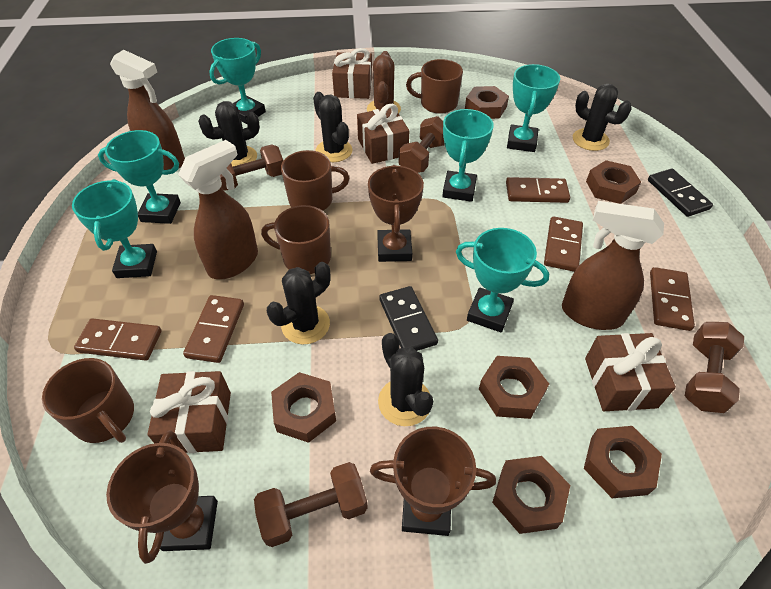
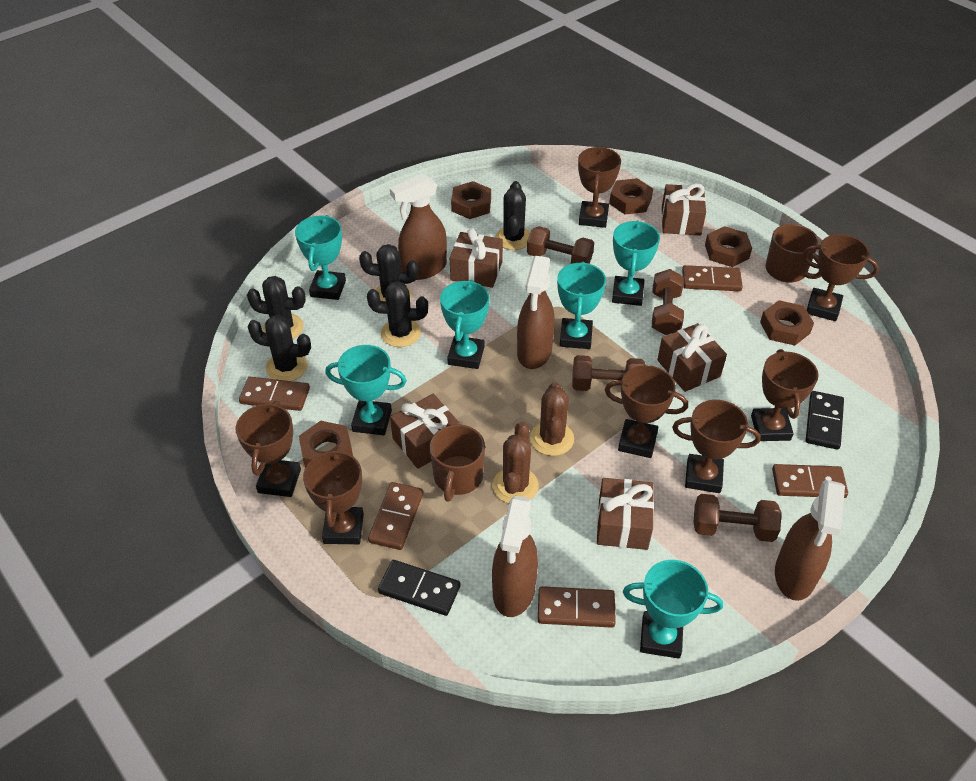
brown cactus: [367,51,401,113] = 1 -> [493,422,539,503] [530,382,574,456] = 2
brown gift: [147,371,231,453] [332,48,372,99] [357,104,409,164] [585,333,676,411] = 4 -> [390,394,460,469] [450,228,503,288] [597,478,654,550] [657,323,727,392] [662,183,706,236] = 5
brown mug: [42,358,134,443] [261,205,331,274] [281,150,349,211] [406,59,463,114] = 4 -> [430,424,485,502] [765,224,821,283] = 2
brown nut: [271,372,336,443] [465,86,509,119] [479,356,549,419] [492,456,570,534] [584,426,662,498] [586,160,641,204] = 6 -> [299,421,353,468] [451,181,491,219] [609,178,653,214] [705,226,752,267] [760,300,814,346] = 5
brown spray bottle: [110,50,185,170] [178,140,258,279] [562,201,664,330] = 3 -> [390,174,447,280] [492,496,538,617] [517,256,555,369] [775,480,845,601] = 4
brown trophy: [106,430,218,564] [368,165,424,262] [370,427,496,536] = 3 -> [236,401,301,497] [303,447,364,544] [578,147,621,228] [605,365,688,458] [672,400,761,493] [751,349,818,441] [803,234,879,321] = 7

